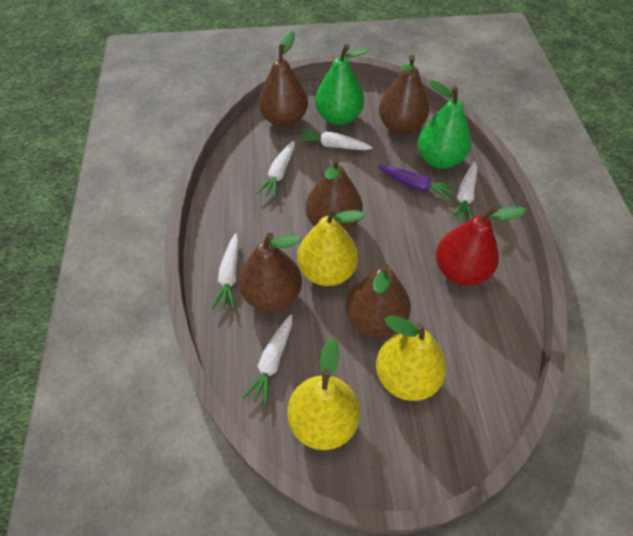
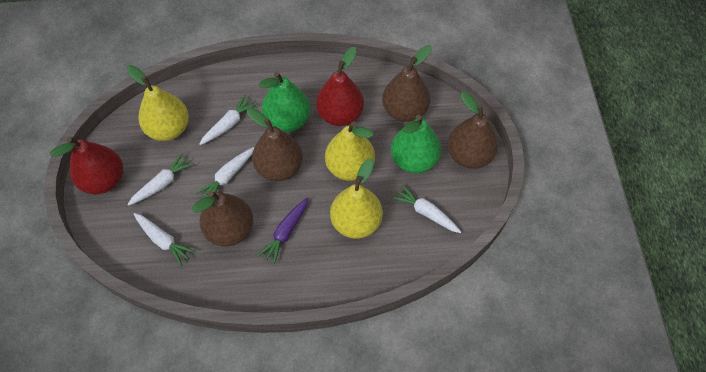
brown pear: [239,233,302,312] [259,30,308,127] [306,157,363,231] [346,264,411,338] [379,55,429,134] = 5 -> [192,191,254,247] [247,108,303,181] [382,45,432,122] [448,92,498,169] = 4
red pear: [436,206,526,286] = 1 -> [50,137,123,195] [316,47,364,126] = 2

